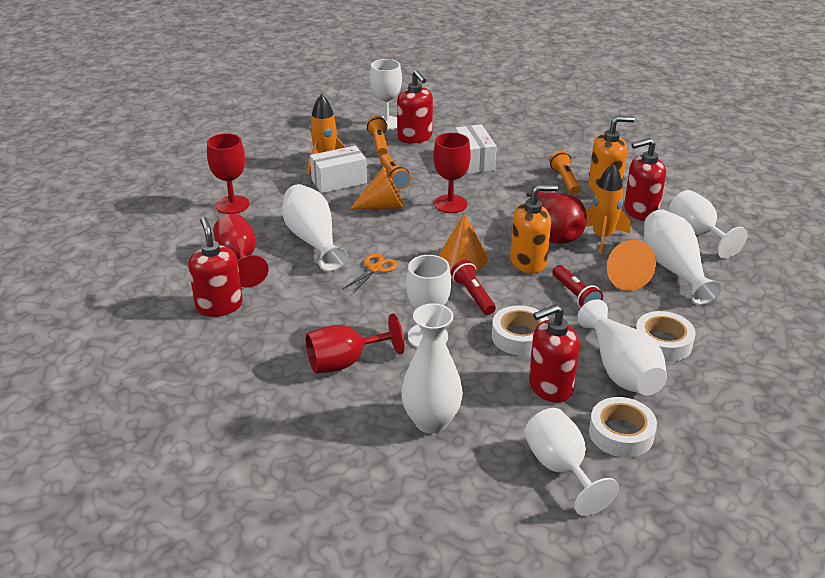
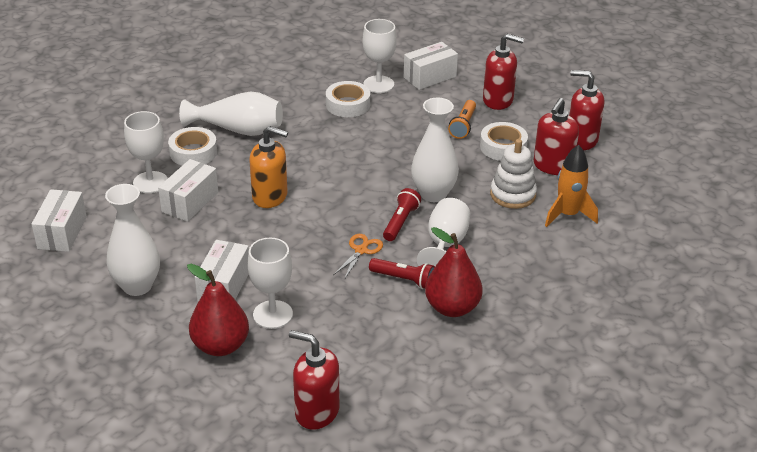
orange cone: [350,167,404,209] [439,213,488,271] [607,240,656,291] = 3 -> none = 0
orange flashlight: [367,116,388,156] [380,154,411,189] [549,150,581,195] = 3 -> [448,100,476,139] = 1
orange rocket: [308,94,346,175] [586,163,631,255] = 2 -> [545,145,598,227] = 1
orange soap dispenser: [510,185,558,274] [588,116,635,193] = 2 -> [249,126,288,208] = 1
red goblet: [207,133,249,214] [213,214,269,288] [306,314,405,373] [433,133,471,213] = 4 -> none = 0
red pear: [526,192,587,244] = 1 -> [187,264,249,356] [425,227,483,317] = 2
white box: [310,146,367,193] [455,124,497,174] = 2 -> [31,189,87,252] [158,159,218,222] [195,240,249,302] [404,42,458,90] = 4
white stacking toy: none = 0 -> [490,139,537,209] = 1
white vase: [282,184,348,272] [401,303,463,434] [577,299,667,395] [644,209,722,305] = 4 -> [105,184,160,296] [179,92,283,136] [411,98,459,202] = 3

